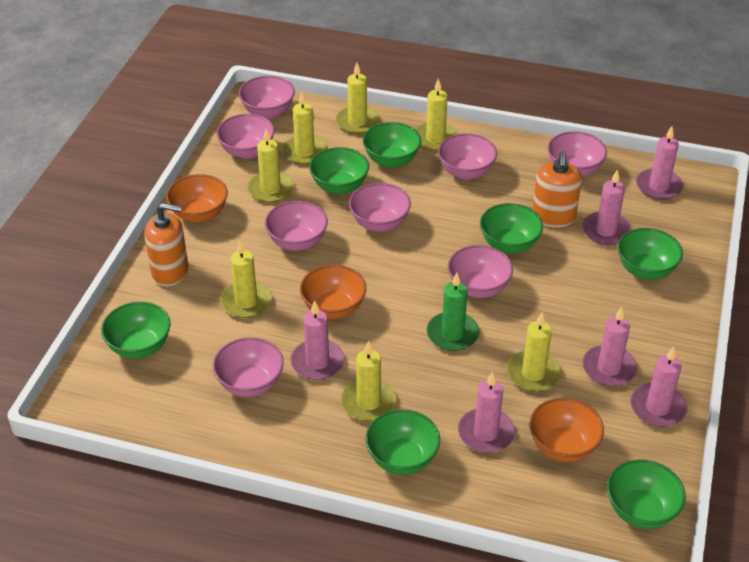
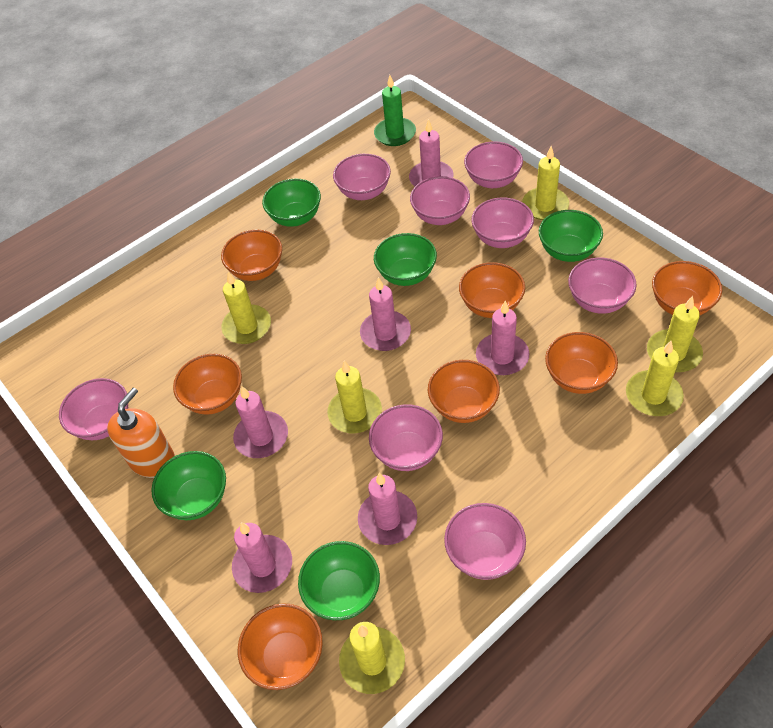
green bowl: [101,302,170,359] [309,147,369,194] [363,122,421,168] [365,409,440,475] [480,203,543,253] [607,459,686,529] [618,228,683,280] = 7 -> [151,451,226,520] [262,179,321,227] [298,541,380,620] [374,233,437,286] [539,210,603,262] = 5
orange bowl: [166,174,228,223] [300,265,366,319] [529,398,604,462] = 3 -> [173,354,242,415] [221,230,282,281] [238,603,323,690] [428,360,500,423] [459,262,525,318] [545,332,618,394] [652,261,722,315] = 7
orange soap dispenser: [144,203,189,286] [532,151,582,228] = 2 -> [107,388,175,478] = 1
yellow candle: [220,241,272,318] [247,129,294,203] [282,92,327,165] [336,63,380,134] [341,340,397,421] [415,78,458,151] [507,312,561,392] = 7 -> [221,272,271,344] [327,360,382,433] [339,622,405,694] [522,146,569,220] [626,341,684,416] [647,296,703,372] = 6

